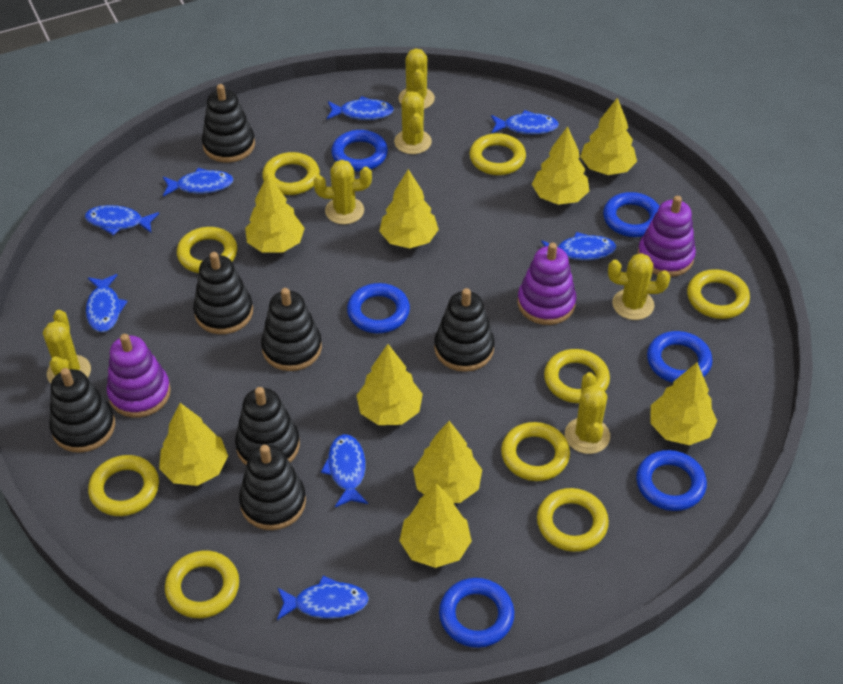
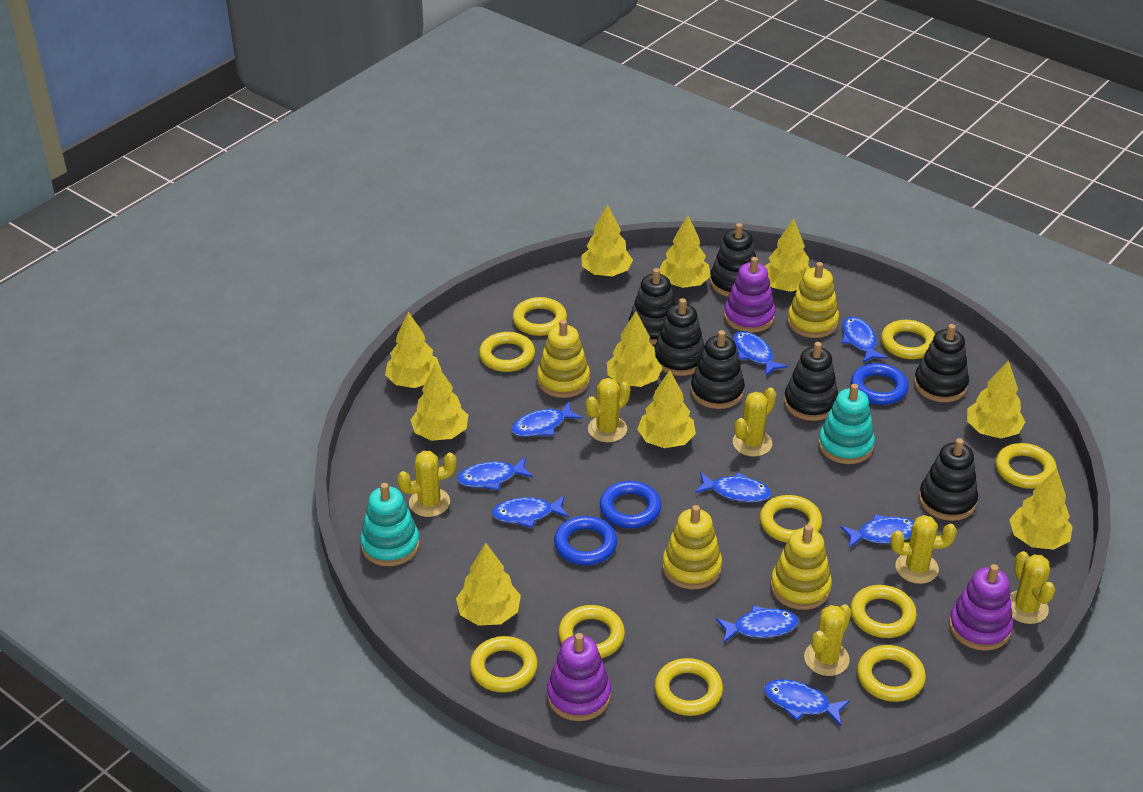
blue fish: [85,205,159,236] [86,274,128,332] [163,168,234,197] [277,576,369,620] [321,434,368,507] [327,96,394,120] [491,110,559,134] [541,232,616,260] = 8 -> [457,457,533,490] [492,496,569,528] [511,402,582,437] [695,472,772,502] [716,606,799,643] [733,331,788,376] [764,679,850,726] [840,514,914,549] [842,317,888,363] = 9
blue ring: [331,130,388,171] [347,283,410,333] [439,578,514,648] [603,192,660,237] [636,450,707,511] [647,331,712,383] = 6 -> [554,516,617,565] [600,481,661,528] [851,363,908,405] = 3
turquoise stacking toy: none = 0 -> [360,483,420,566] [818,384,875,464] = 2
yellow ring: [88,455,159,516] [165,551,239,618] [177,227,237,273] [262,152,320,195] [470,133,526,175] [501,422,570,481] [537,488,609,552] [544,349,610,403] [687,269,750,319] = 9 -> [470,636,538,692] [479,332,535,372] [512,297,567,336] [558,605,625,658] [654,658,723,716] [760,495,822,543] [850,585,917,638] [857,645,926,702] [881,320,935,359] [995,443,1057,489] = 10
yellow stacking toy: none = 0 -> [537,320,590,398] [662,505,722,589] [771,525,832,610] [787,262,839,338] = 4
yellow tree: [159,403,228,486] [245,174,305,253] [356,344,423,425] [379,169,439,248] [399,483,472,568] [413,421,482,503] [532,126,589,205] [580,98,637,175] [651,362,717,445] = 9 -> [385,312,441,388] [410,363,468,441] [456,543,521,626] [581,204,633,276] [607,311,663,387] [637,370,696,448] [659,216,711,288] [765,219,810,292] [967,360,1025,439] [1009,468,1073,550] = 10

